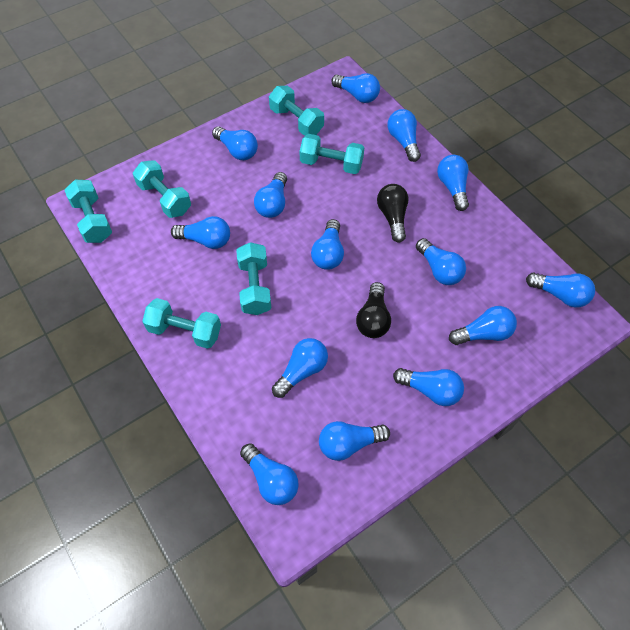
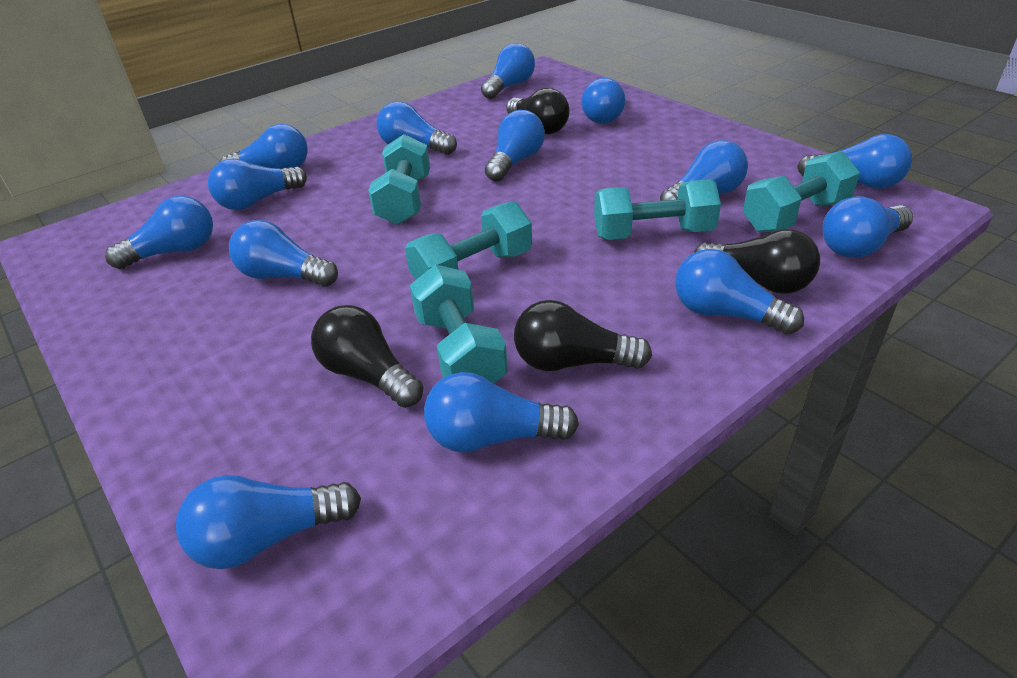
black light bulb: [356,282,391,338] [377,184,409,242] = 2 -> [311,305,423,408] [506,88,570,134] [514,300,652,371] [694,229,820,294] = 4
turquoise dumbbell: [65,180,112,243] [133,160,191,218] [142,298,221,349] [236,242,271,315] [269,86,324,136] [300,134,364,174] = 6 -> [368,134,430,225] [405,201,532,280] [410,264,508,384] [594,179,721,240] [743,151,860,233] = 5

